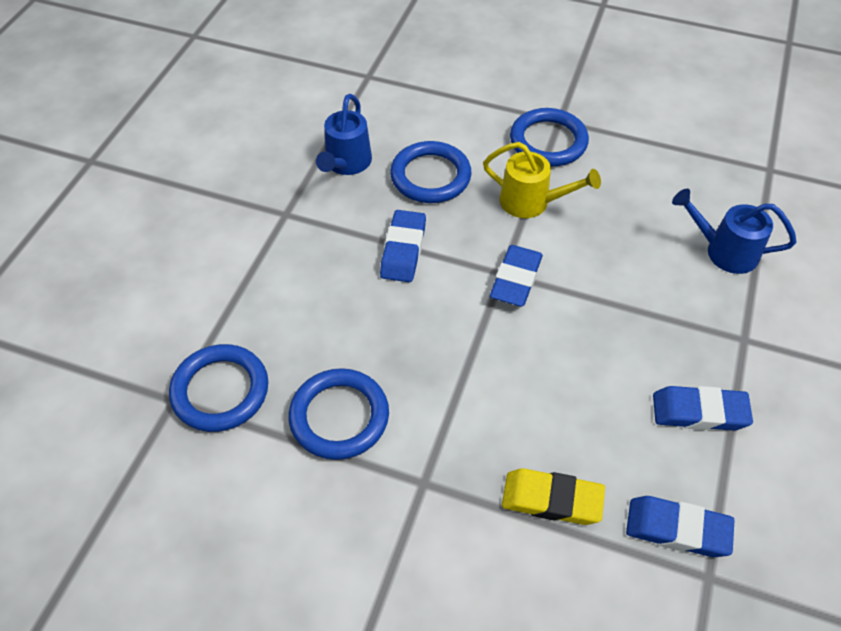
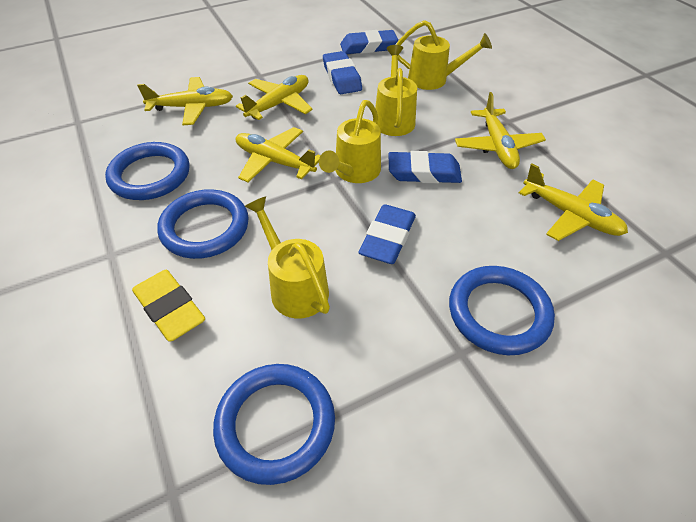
blue watering can: [316,94,372,175] [672,189,796,274] = 2 -> none = 0
yellow plane: none = 0 -> [137,77,233,125] [236,75,313,120] [236,127,321,182] [455,92,546,169] [519,164,628,241] = 5
yellow watering can: [483,142,601,218] = 1 -> [245,196,330,319] [319,100,381,183] [375,45,417,136] [396,20,492,90] = 4

